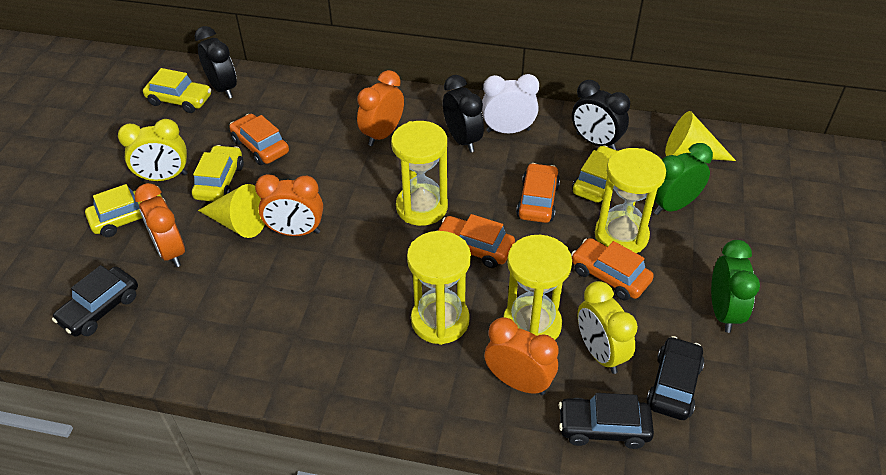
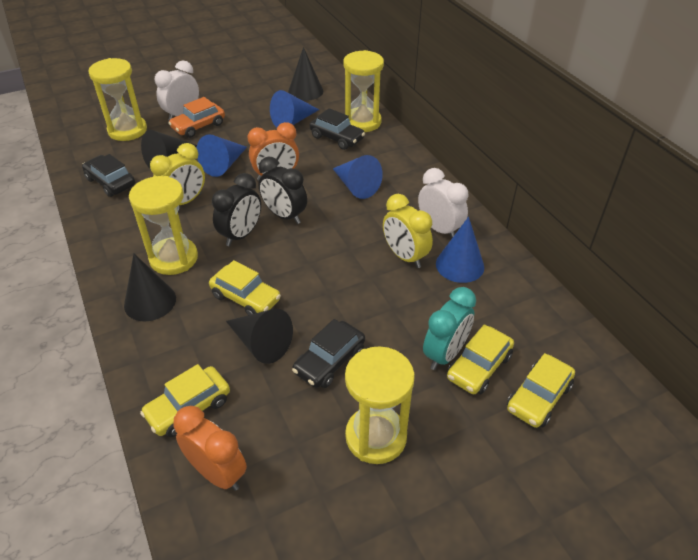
black clock: [194,26,237,99] [443,75,484,153] [572,80,630,150] = 3 -> [212,173,261,246] [259,157,307,224] = 2
black cone: none = 0 -> [124,254,176,321] [141,130,197,168] [226,309,293,364] [288,47,323,101] = 4
blue cone: none = 0 -> [197,134,247,177] [270,90,319,128] [333,155,383,199] [436,217,484,283] = 4
green clock: [654,143,713,215] [711,240,760,333] = 2 -> none = 0
orange car: [229,114,289,165] [438,214,515,268] [516,163,560,223] [571,238,654,301] = 4 -> [168,97,225,138] = 1
orange clock: [134,183,185,267] [255,174,323,236] [357,70,404,146] [484,317,559,395] = 4 -> [173,406,247,491] [247,122,299,180] = 2
turquoise clock: none = 0 -> [423,287,476,370] = 1
white clock: [482,74,539,133] = 1 -> [155,61,199,120] [418,168,469,239] = 2
yellow cone: [198,184,265,238] [665,111,736,161] = 2 -> none = 0

